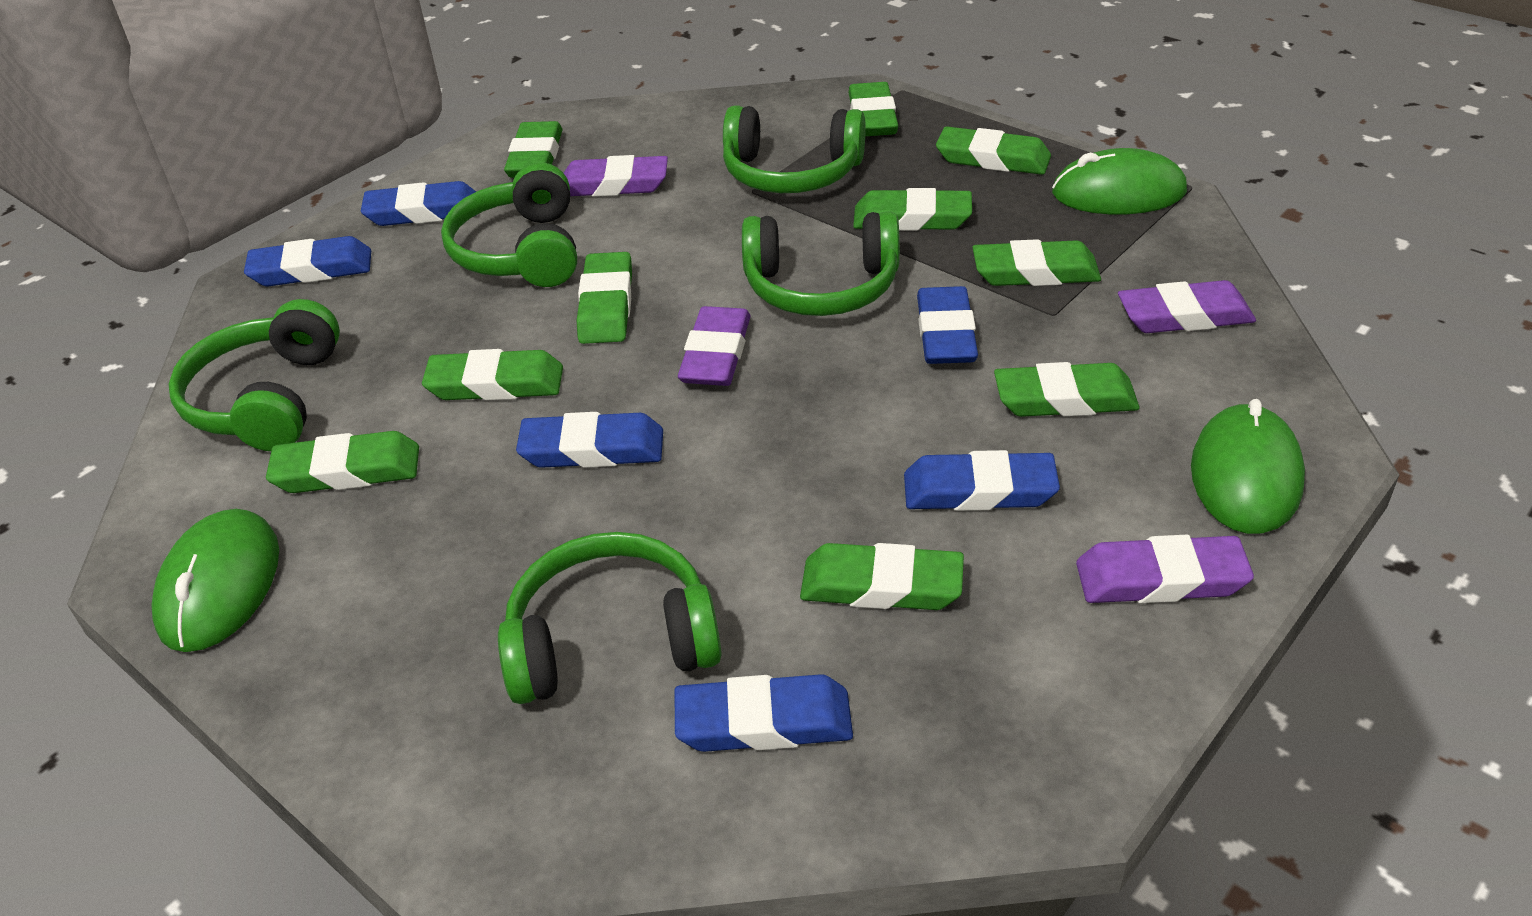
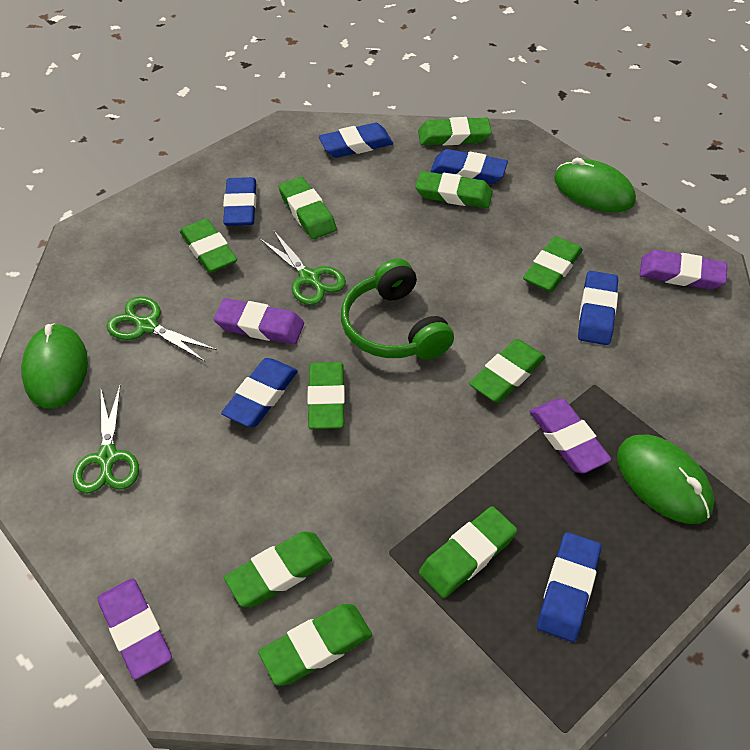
green headphones: [168,299,340,451] [441,162,577,287] [498,532,721,704] [723,105,866,193] [742,211,900,316] = 5 -> [341,258,454,360] = 1
green scissors: none = 0 -> [73,386,139,494] [107,296,217,362] [260,231,346,305] = 3

